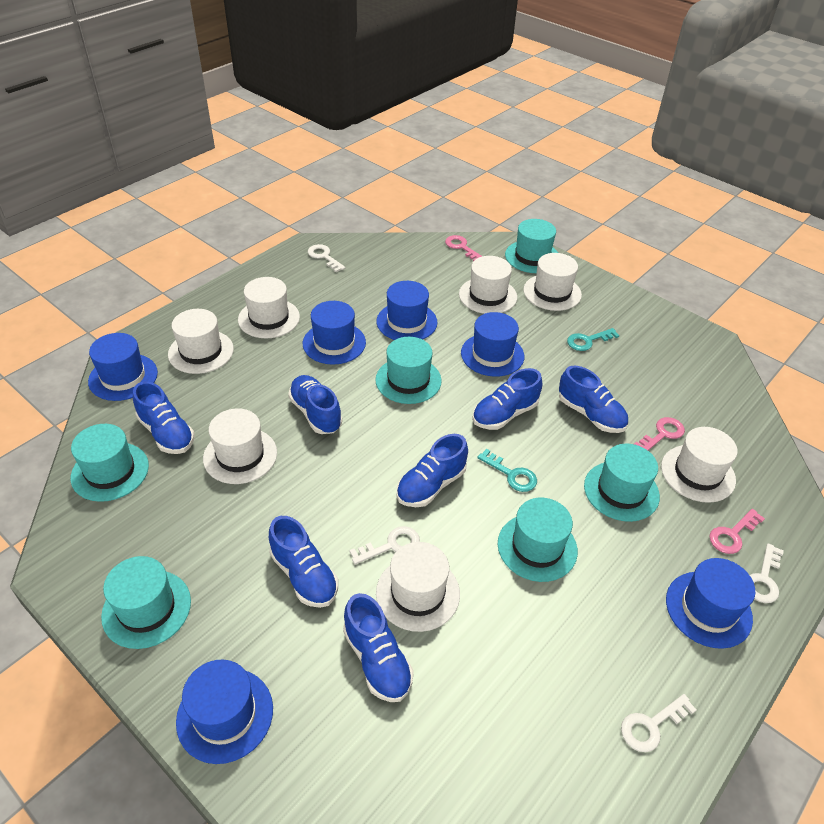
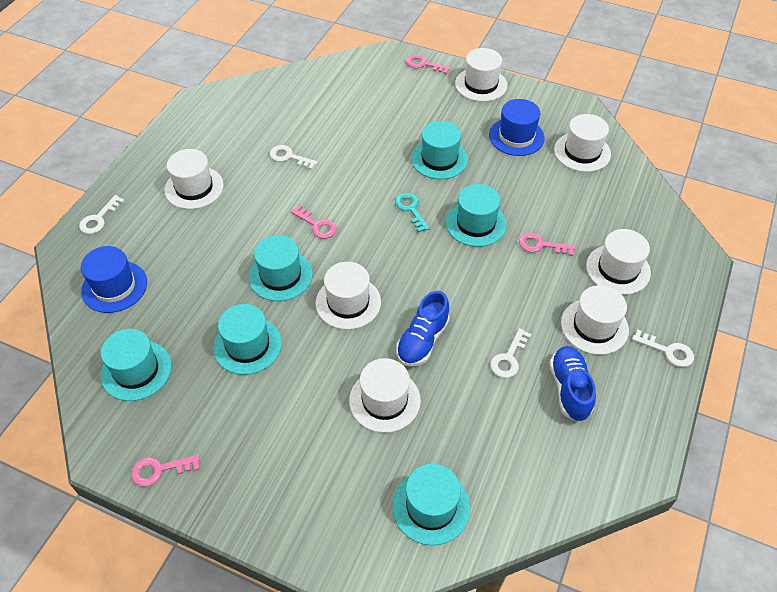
blue hat: [88,333,158,401] [176,659,273,764] [303,301,366,365] [376,281,437,340] [461,312,524,377] [666,558,755,649] = 6 -> [81,246,147,313] [489,99,545,156] = 2
blue shoe: [133,381,195,454] [269,516,338,608] [288,375,342,434] [343,593,414,702] [397,434,468,507] [472,368,542,430] [559,366,628,433] = 7 -> [396,291,450,366] [550,346,596,422] = 2
pink key: [445,235,482,261] [634,417,685,450] [709,509,765,554] = 3 -> [131,455,200,487] [291,205,337,239] [406,55,451,74] [519,233,575,256] = 4
turquoise key: [477,449,537,492] [567,328,620,351] = 2 -> [395,193,430,233] = 1

